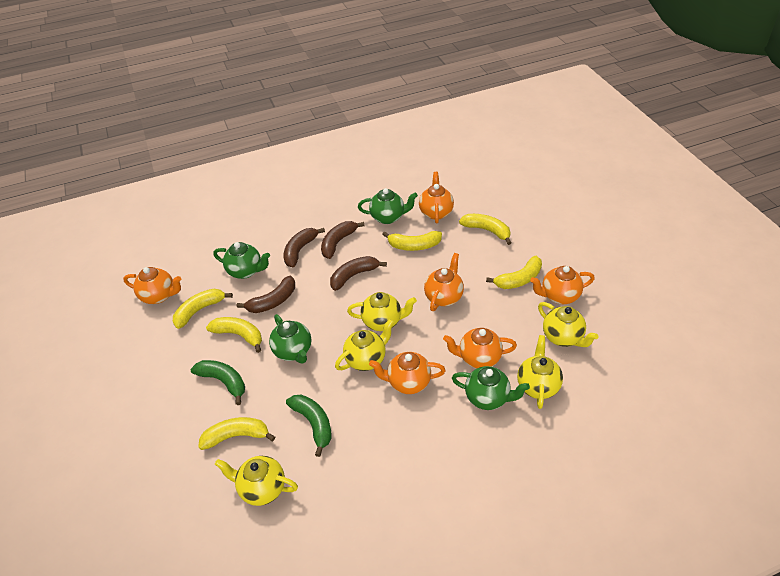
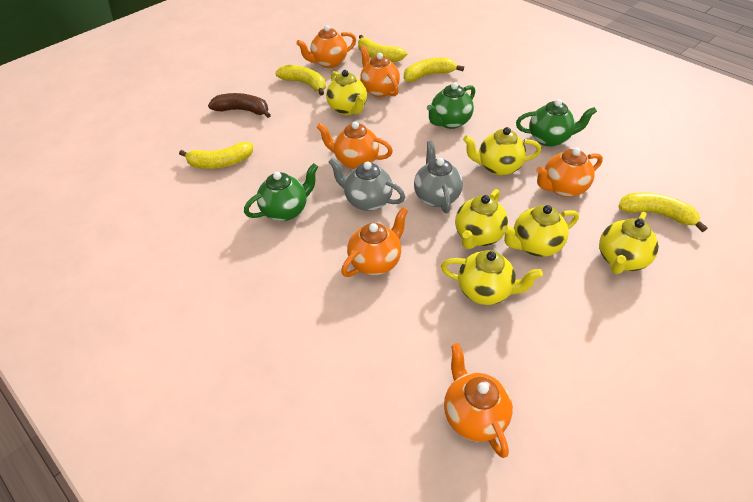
brown banana: [237,276,295,313] [284,228,325,267] [321,221,365,259] [330,256,387,291] = 4 -> [208,93,271,118] = 1
green banana: [190,360,245,405] [286,395,332,457] = 2 -> none = 0
green teapot: [213,242,270,279] [269,314,311,364] [358,188,418,224] [452,366,530,410] = 4 -> [244,163,318,221] [427,82,475,129] [516,99,597,147] = 3
grey teapot: none = 0 -> [329,158,405,211] [414,141,463,213] = 2
yellow banana: [173,289,233,329] [198,417,275,450] [206,317,262,353] [382,231,442,251] [459,214,511,245] [486,256,542,289] = 6 -> [179,142,253,169] [275,65,326,96] [358,35,407,62] [404,57,464,82] [618,192,707,232] = 5
yellow teapot: [215,456,298,506] [335,319,394,371] [347,292,417,331] [517,335,563,409] [538,302,599,347] = 5 -> [326,70,367,115] [441,250,543,305] [455,189,508,249] [463,127,541,176] [502,205,579,257] [599,212,659,274] = 6

